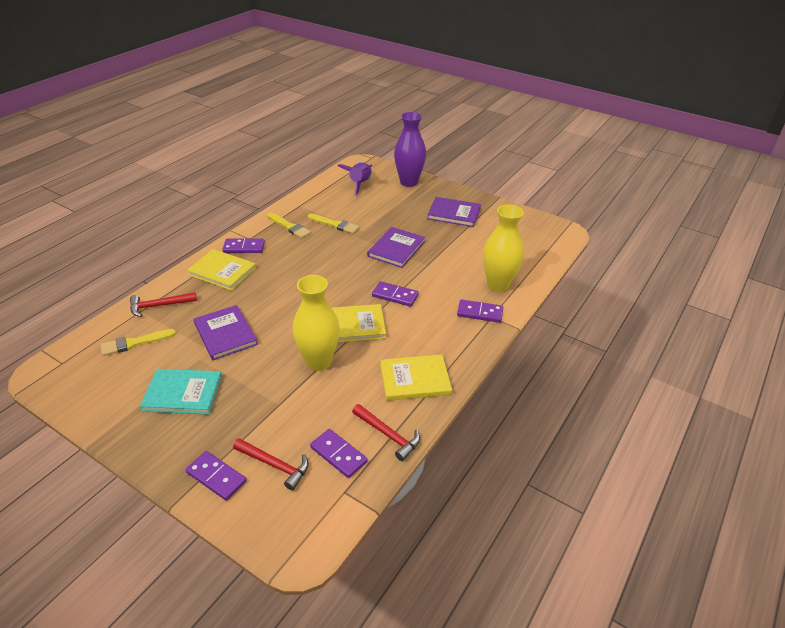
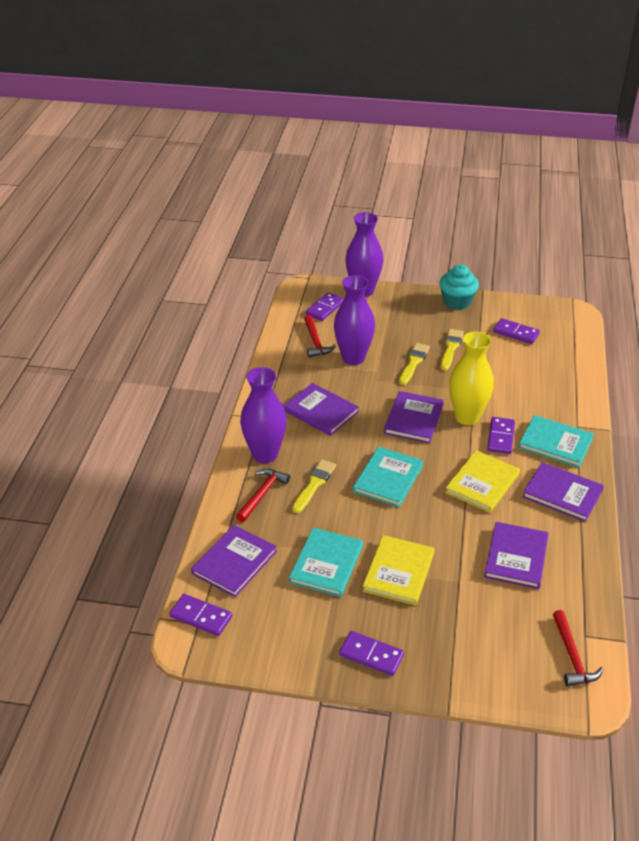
purple book: [193,305,258,360] [367,227,425,268] [427,197,481,227] = 3 -> [191,525,277,597] [283,383,359,436] [384,391,444,443] [484,522,549,589] [522,462,604,522] = 5
purple rocket: [338,162,373,195] = 1 -> none = 0
purple vase: [394,112,426,187] = 1 -> [240,367,287,463] [334,275,375,365] [346,212,383,297] = 3
turquoise book: [140,369,222,415] = 1 -> [289,528,363,597] [353,447,424,507] [518,415,594,468] = 3
turquoise cupcake: none = 0 -> [439,264,479,310] = 1
yellow book: [187,249,256,291] [332,304,386,342] [380,354,452,401] = 3 -> [362,535,435,605] [445,450,520,513] = 2
yellow vase: [293,275,340,371] [483,204,524,292] = 2 -> [449,332,494,425] = 1

